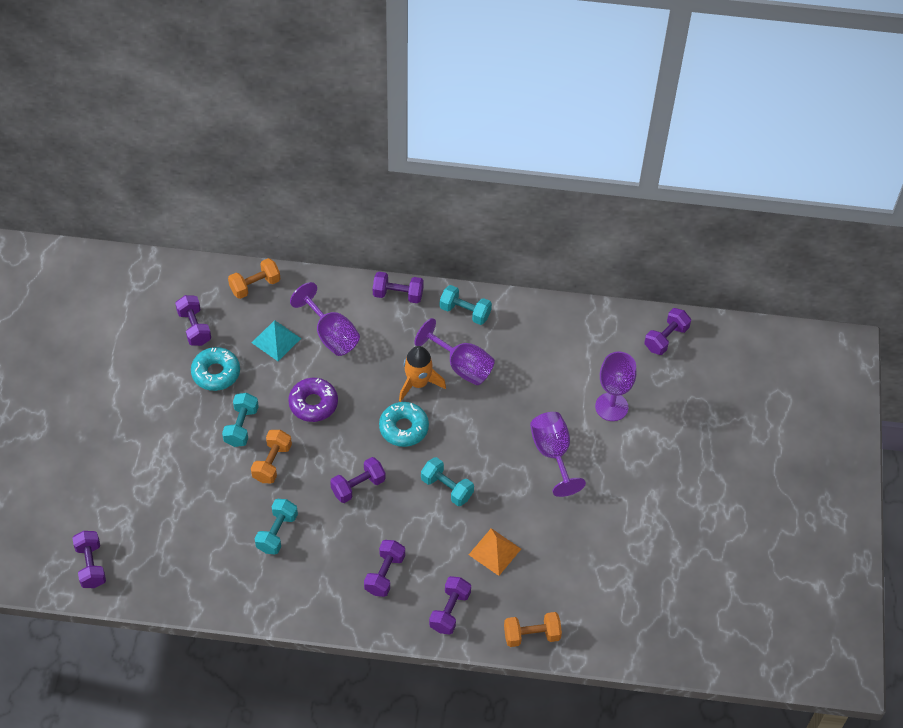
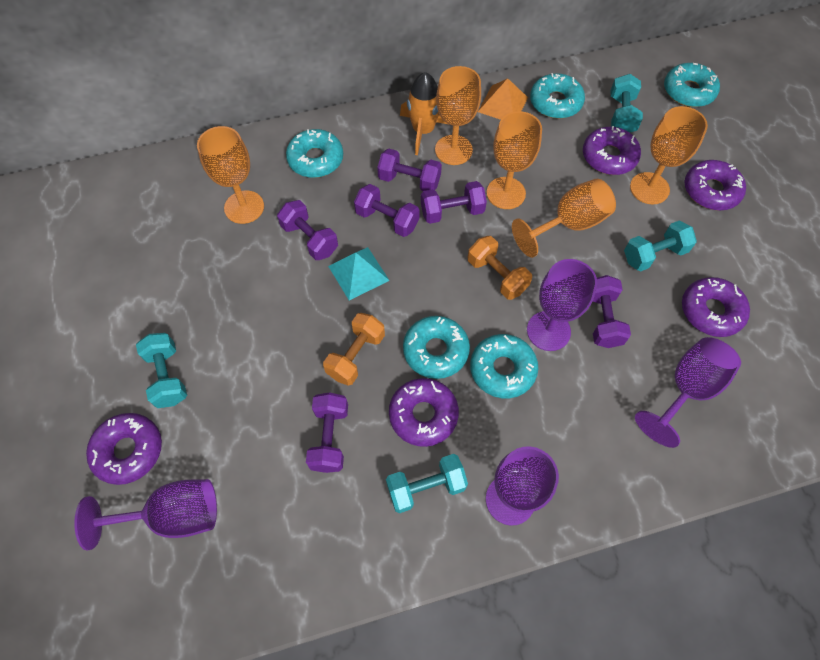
orange dumbbell: [228,258,280,299] [251,430,292,483] [504,612,562,647] = 3 -> [323,313,385,386] [468,236,532,300] = 2
orange goblet: none = 0 -> [197,126,264,224] [435,66,481,165] [487,111,542,209] [512,179,616,258] [630,106,708,204] = 5
purple donut: [288,378,338,422] = 1 -> [86,413,162,485] [389,378,459,447] [583,126,641,175] [682,277,750,337] [684,160,746,210] = 5
purple dumbbell: [72,531,106,588] [175,295,211,346] [330,457,386,503] [364,540,405,597] [373,272,424,303] [429,576,471,635] [644,308,691,355] = 7 -> [277,200,338,260] [306,392,348,473] [354,184,420,237] [377,148,442,191] [421,181,487,224] [593,275,631,348] = 6
turquoise donut: [191,347,240,391] [379,402,429,447] = 2 -> [286,129,343,178] [403,316,470,379] [470,334,538,398] [530,73,585,119] [664,63,720,107] = 5

